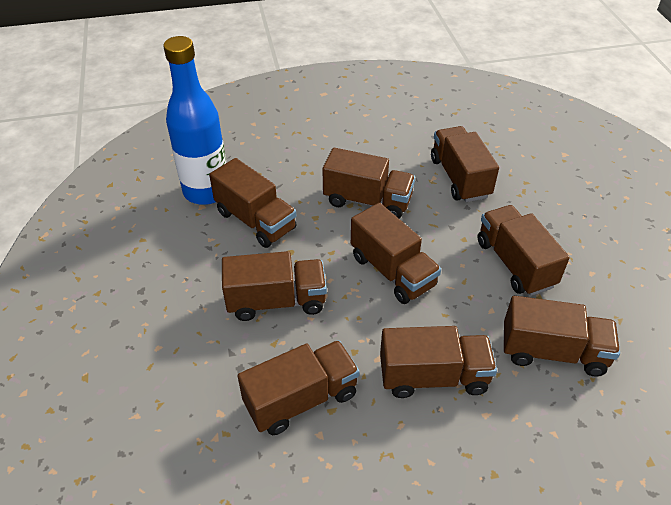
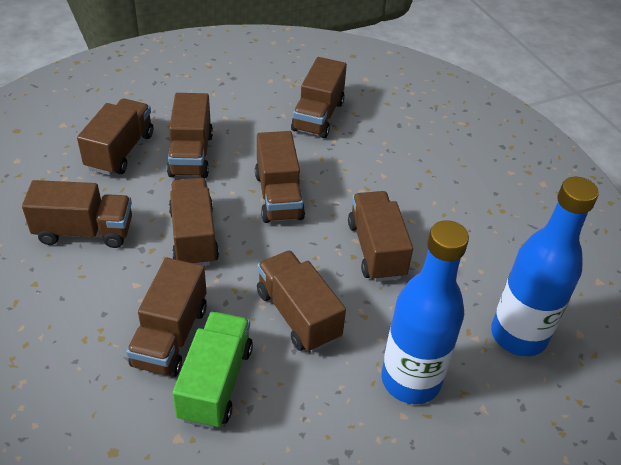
blue bottle: [163,36,226,205] = 1 -> [381,220,469,404] [491,177,599,356] = 2
green truck: none = 0 -> [172,312,253,429] = 1

